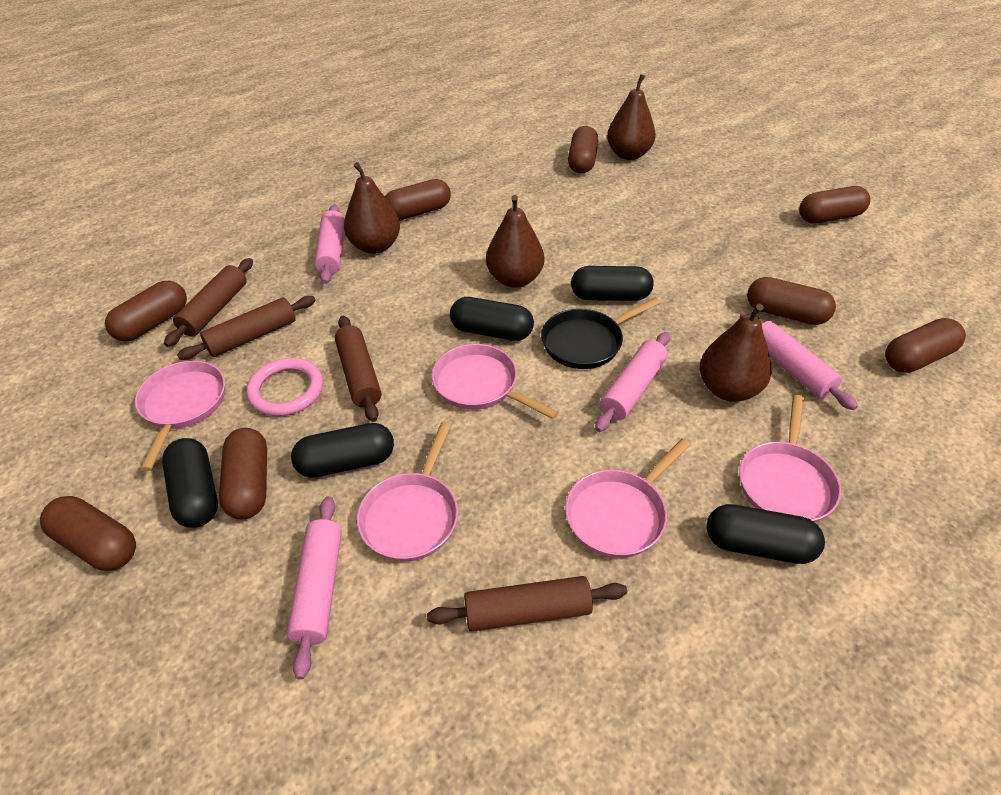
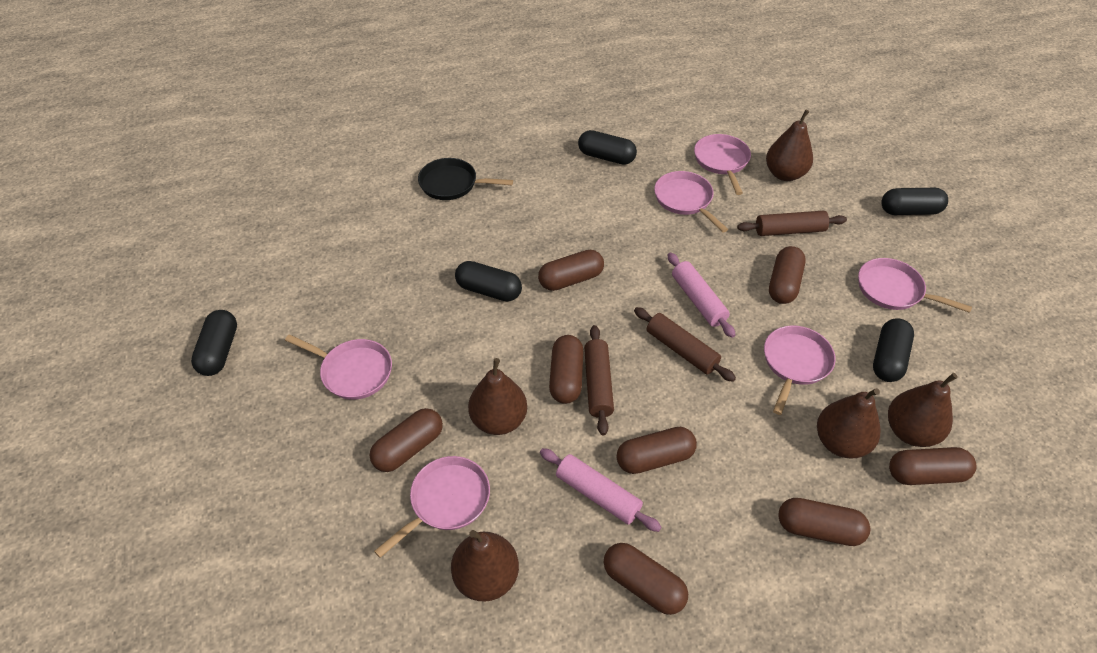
brown pear: [344,162,400,254] [486,195,544,288] [607,74,656,160] [700,304,772,402] = 4 -> [451,530,519,602] [468,358,527,435] [766,109,813,181] [817,388,881,458] [888,373,958,447] = 5
brown rolling pin: [164,258,253,347] [177,296,316,360] [335,316,381,422] [427,576,627,631] = 4 -> [584,325,614,435] [634,307,736,382] [737,211,847,236] = 3
pink pan: [135,361,225,471] [357,422,458,562] [432,344,559,419] [565,438,690,558] [739,395,841,522] = 5 -> [285,334,392,400] [374,456,490,558] [654,171,728,233] [694,134,751,195] [764,326,836,415] [858,258,972,313] = 6
pink ring: [246,358,323,416] = 1 -> none = 0
pink rolling pin: [287,496,342,680] [314,205,345,284] [595,332,670,432] [740,313,858,410] = 4 -> [540,448,662,532] [668,252,736,338] = 2

